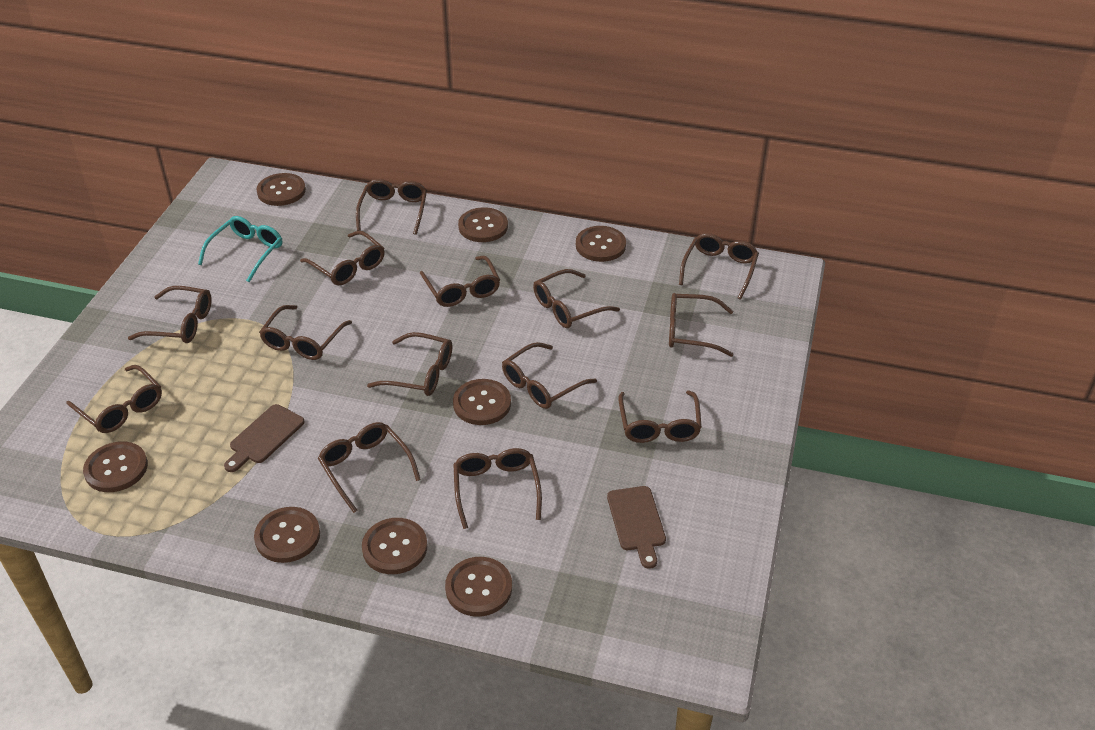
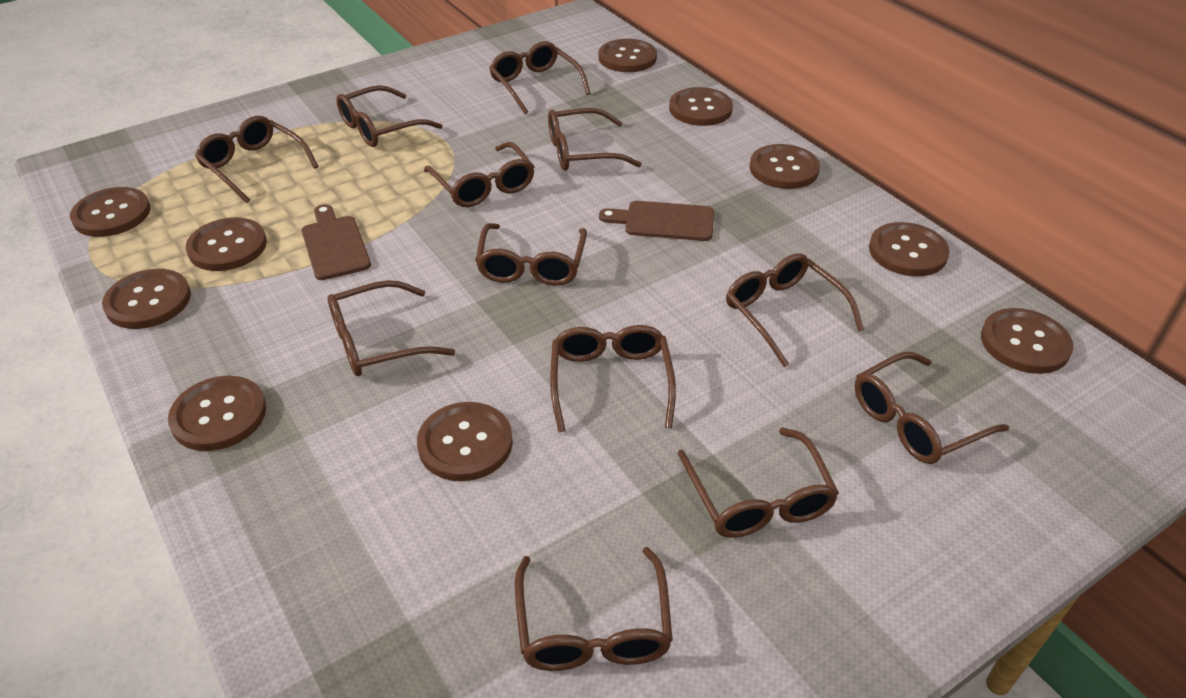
brown button: [83,441,148,492] [254,507,320,563] [257,173,306,206] [362,518,428,574] [445,557,512,617] [453,379,511,425] [458,207,508,242] [576,226,626,262] = 8 -> [70,187,151,237] [102,269,191,329] [168,376,266,451] [186,217,267,271] [417,402,513,481] [599,39,657,72] [669,87,733,126] [750,144,820,189] [869,222,950,277] [981,308,1073,374] = 10
brown glasses: [66,365,162,433] [128,286,212,343] [259,305,352,360] [300,231,385,285] [318,422,421,513] [356,179,427,235] [367,332,452,396] [420,256,500,307] [453,448,542,529] [502,342,597,409] [533,269,620,328] [618,390,702,443] [669,293,734,357] [679,233,759,300] = 14 -> [195,116,319,203] [327,280,455,376] [336,85,443,147] [424,142,535,207] [475,223,587,286] [489,41,590,114] [515,547,673,671] [548,108,642,171] [550,325,676,432] [677,428,839,538] [726,253,864,367] [855,352,1009,464] = 12
turquoise glasses: [198,216,282,282] = 1 -> none = 0

